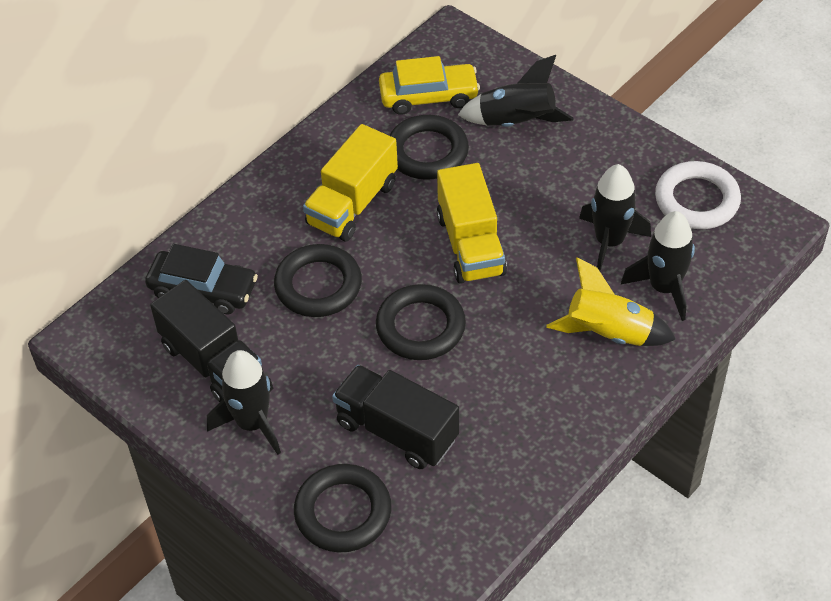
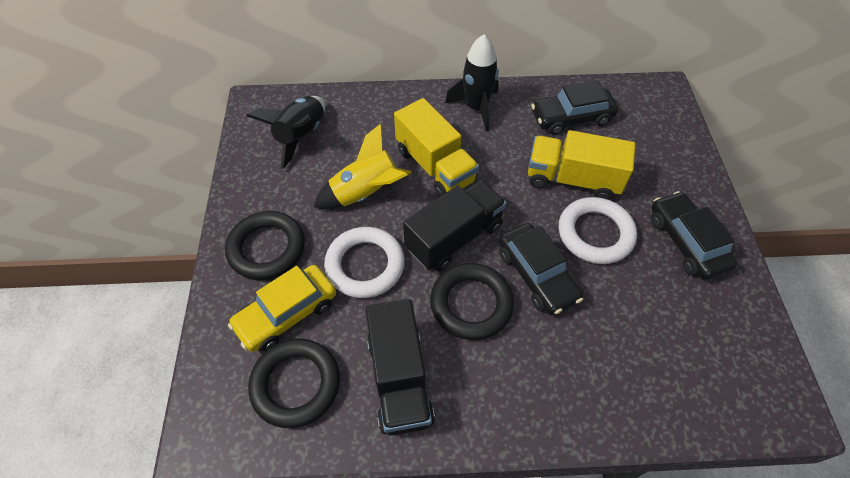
black car: [145,244,258,314] = 1 -> [499,223,583,316] [531,80,618,135] [651,191,737,280] = 3
black ring: [274,244,362,317] [294,464,392,552] [376,284,466,360] [389,115,469,180] = 4 -> [225,211,305,280] [248,339,340,428] [430,263,514,340] = 3
black rocket: [207,350,281,455] [458,55,573,127] [579,164,651,271] [621,211,695,321] = 4 -> [246,96,325,169] [445,34,499,131] = 2
white ring: [655,161,741,229] = 1 -> [324,227,405,298] [559,197,637,264] = 2

